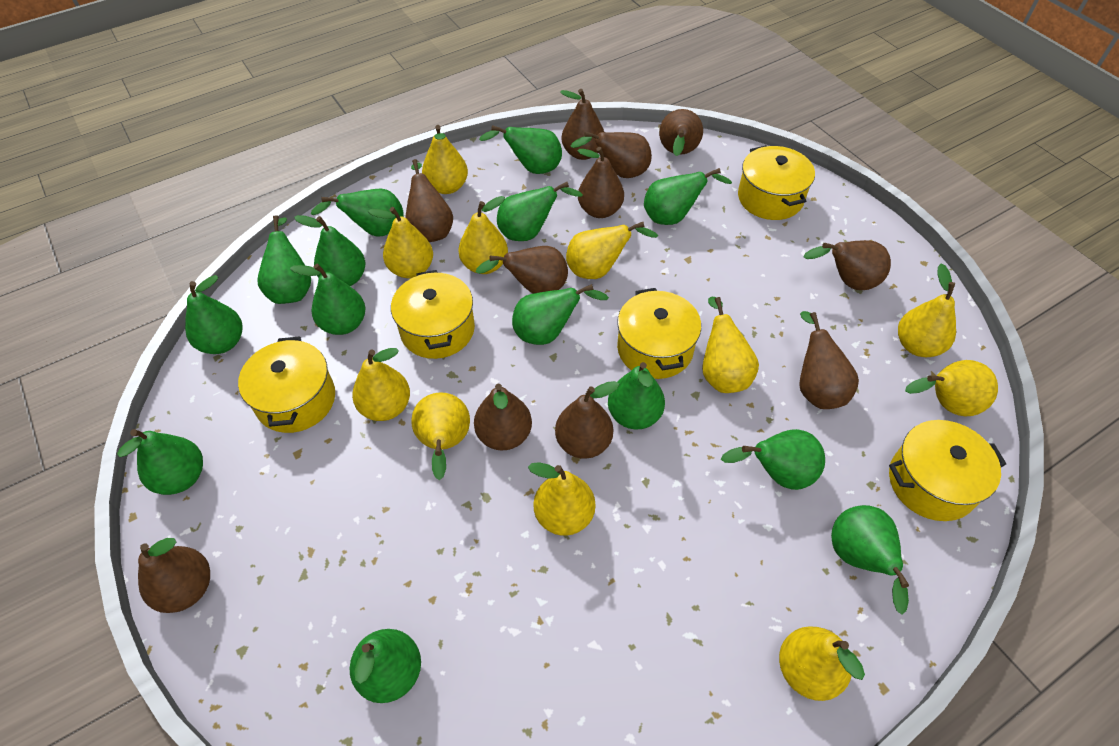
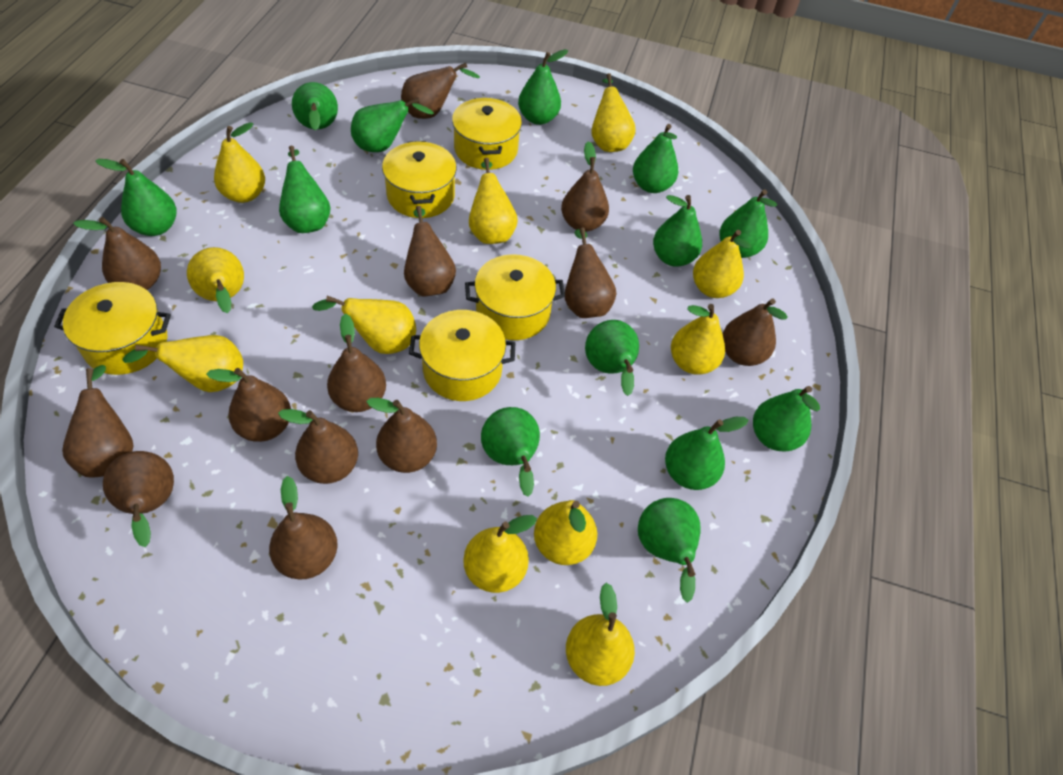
brown pear: [138,538,210,613] [405,159,453,242] [474,384,532,450] [476,246,568,294] [555,381,619,459] [560,89,604,160] [571,132,652,178] [578,147,624,218] [659,109,703,156] [799,311,859,409] [804,240,891,290] = 11 -> [62,365,134,477] [73,217,161,290] [103,451,174,547] [206,368,291,442] [269,476,338,580] [278,409,358,484] [327,314,386,412] [366,398,437,473] [401,63,480,119] [404,206,456,297] [561,141,609,232] [565,228,617,318] [723,299,788,366] = 13
green pear: [117,429,203,495] [185,275,242,354] [257,215,311,304] [290,264,365,335] [294,215,365,286] [310,189,403,237] [350,629,421,703] [479,125,562,174] [497,182,583,241] [512,284,609,345] [608,362,665,429] [644,168,732,225] [721,429,825,490] [831,505,909,615] = 14 -> [95,159,177,236] [279,146,331,233] [292,82,338,130] [351,98,434,152] [481,407,540,497] [518,49,568,125] [585,320,639,396] [633,124,678,193] [638,498,701,603] [653,195,702,267] [665,417,748,490] [719,189,777,258] [753,386,820,452] = 13

